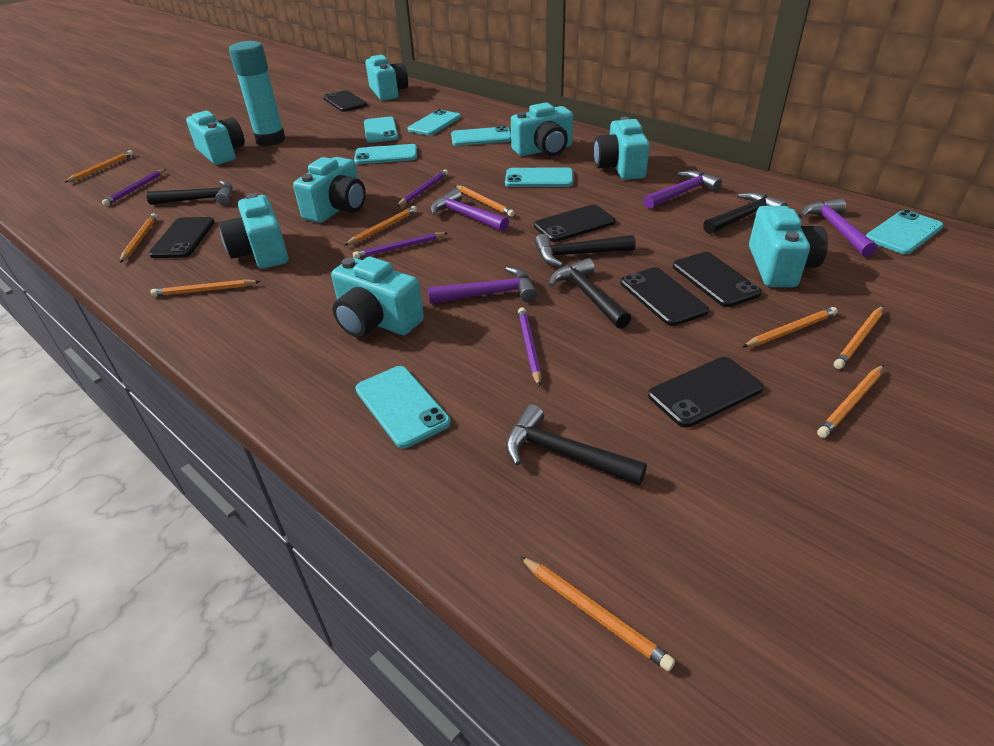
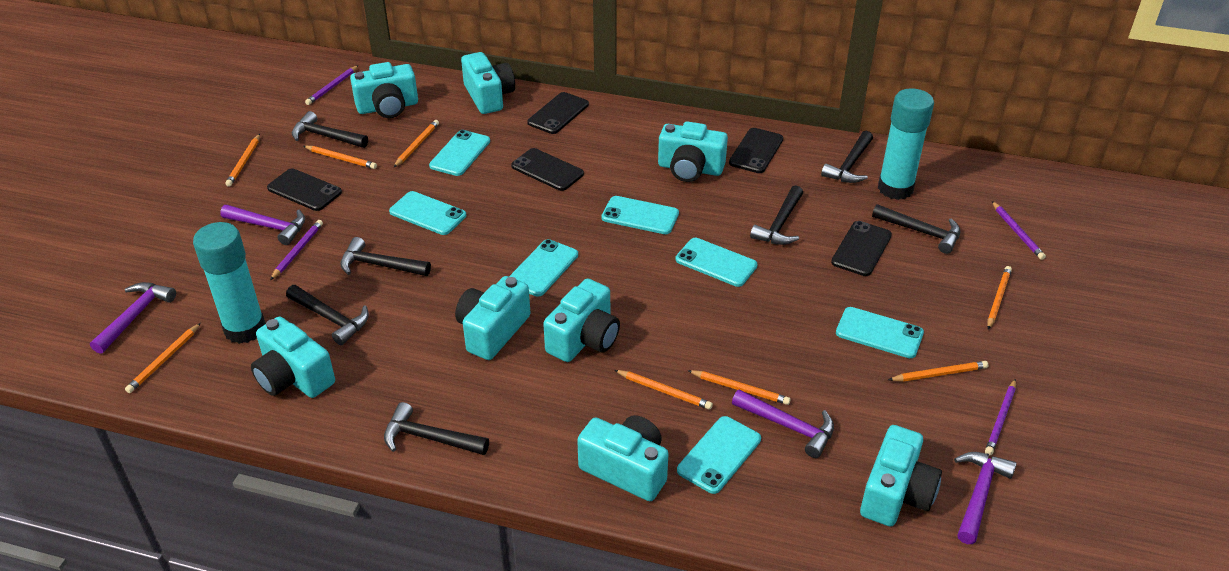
black hammer: [146,181,232,205] [506,404,647,486] [535,234,636,267] [549,258,631,329] [703,192,787,234] = 5 -> [286,285,369,345] [292,111,368,148] [340,237,431,276] [384,402,489,455] [750,185,803,245] [821,131,873,183] [872,204,960,254] = 7
black phone: [149,217,215,258] [323,90,367,112] [534,205,615,242] [620,267,709,326] [648,357,764,428] [673,252,762,307] = 6 -> [267,168,342,211] [511,148,584,191] [527,92,589,134] [729,128,783,173] [831,221,892,276] = 5
orange pencil: [64,150,133,183] [120,213,158,263] [150,279,260,297] [345,206,417,245] [455,185,515,217] [519,556,675,671] [742,307,838,347] [817,365,884,438] [834,306,883,369] = 9 -> [125,323,201,393] [225,134,260,187] [303,146,377,169] [394,120,439,167] [615,370,713,409] [687,370,791,405] [888,361,988,382] [987,266,1012,330] = 8
turquoise glue stick: [229,41,286,146] = 1 -> [193,222,266,344] [878,88,934,200] = 2

